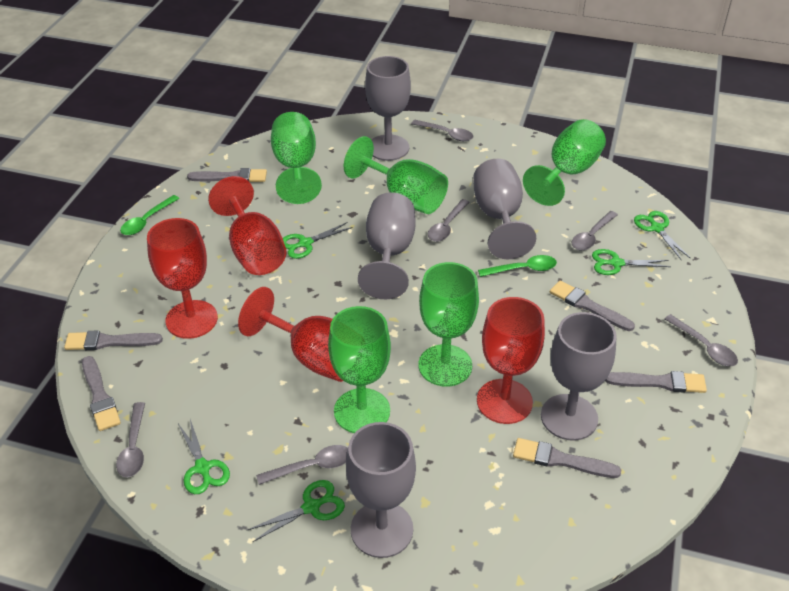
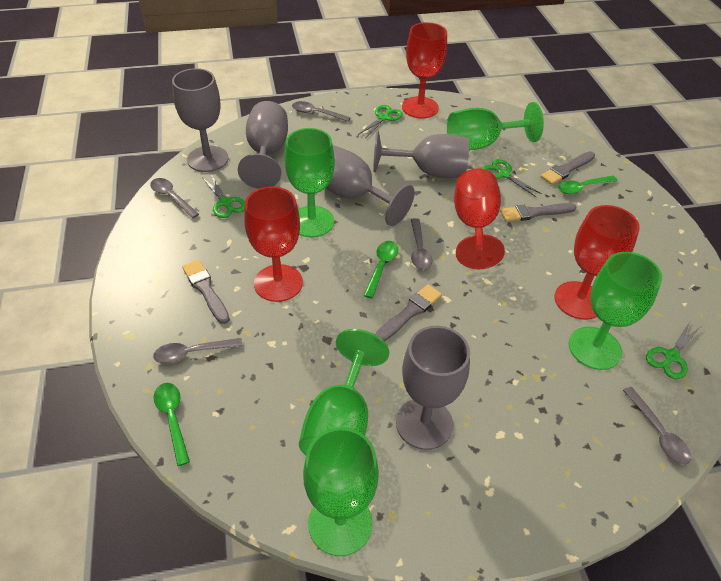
green scissors: [178,419,230,494] [248,480,345,542] [283,222,353,259] [592,249,671,275] [634,211,690,259] = 5 -> [203,175,245,218] [358,105,403,137] [483,159,542,198] [646,322,700,379] = 4
green spoon: [120,195,180,235] [478,255,557,277] = 2 -> [154,383,190,466] [363,241,398,298] [558,176,617,194] = 3
grey brush: [64,330,163,350] [82,356,121,431] [187,168,267,182] [513,438,621,478] [550,281,635,331] [605,371,707,393] = 6 -> [182,260,230,324] [375,285,442,341] [500,203,576,222] [540,151,595,185] = 4
grey spoon: [116,402,145,477] [256,445,348,485] [411,120,474,141] [428,199,470,242] [572,211,618,251] [665,314,738,366] = 6 -> [150,178,199,218] [153,338,243,364] [292,101,351,122] [411,218,432,270] [623,387,691,465] = 5

